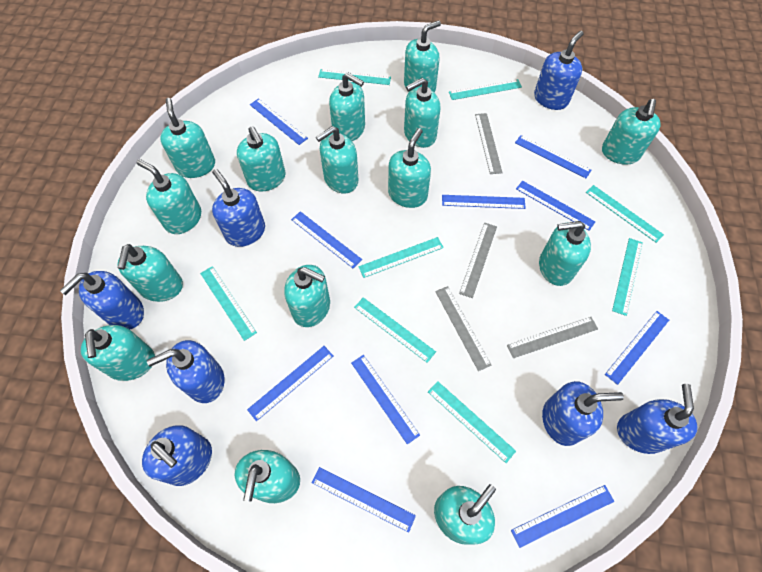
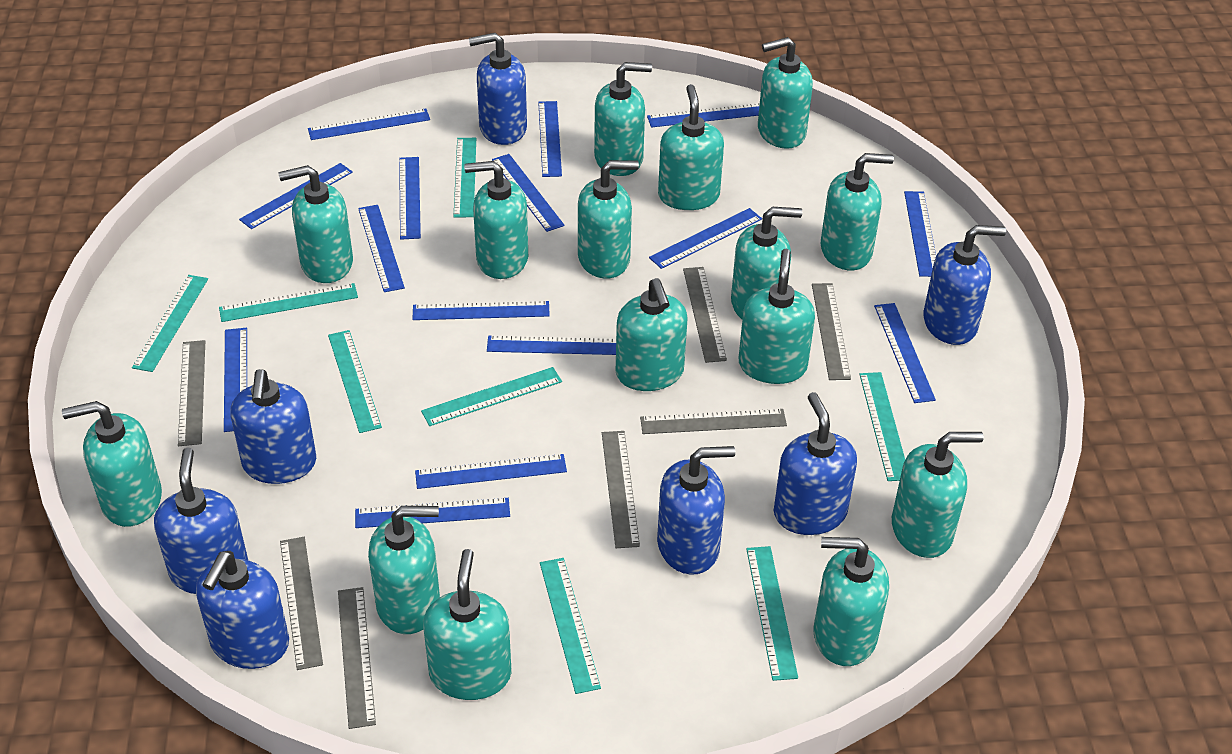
blue ruler: [247,346,333,421] [250,98,308,145] [291,211,362,268] [311,467,416,532] [351,355,420,445] [442,195,526,209] [511,485,614,548] [515,135,591,178] [516,181,595,231] [605,311,669,385] = 10 -> [224,328,247,432] [239,163,353,229] [308,109,430,140] [355,498,510,528] [358,205,405,292] [399,157,421,240] [412,301,550,320] [415,454,567,489] [487,336,616,355] [492,154,565,232] [538,101,562,177] [647,103,760,128] [649,208,762,269] [874,303,936,403] [904,191,936,277] = 15
grey ruler: [435,286,492,371] [459,222,497,298] [475,113,503,174] [507,317,598,358] = 4 -> [178,340,205,446] [280,537,323,670] [338,587,376,729] [602,431,640,548] [640,409,787,434] [683,267,727,363] [812,283,851,380] = 7

